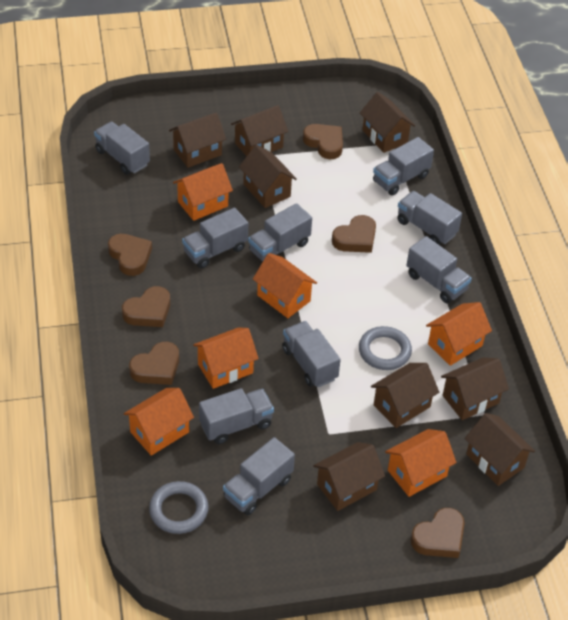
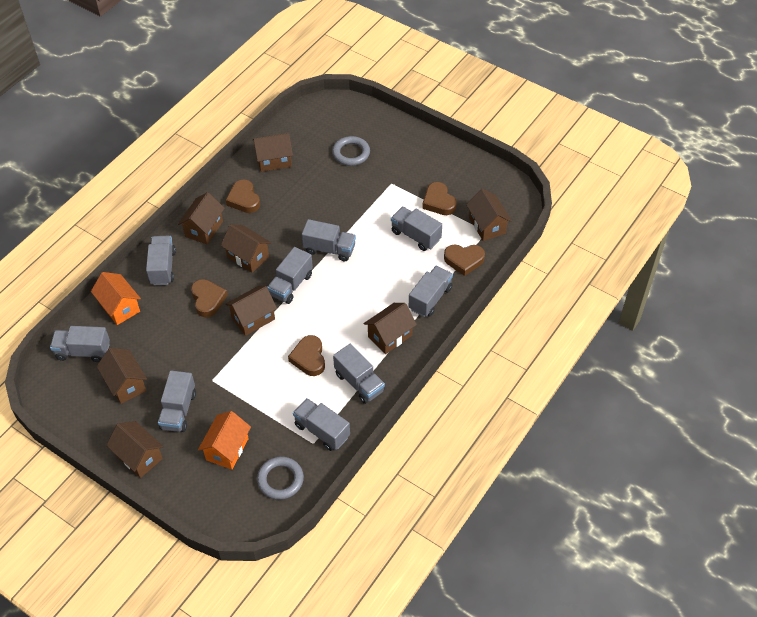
brown heart: [108,234,152,276] [122,286,170,327] [129,342,179,385] [303,124,343,159] [332,215,376,253] [411,508,465,558] = 6 -> [191,279,227,317] [226,179,260,213] [288,335,325,376] [422,182,457,215] [444,244,485,276] = 5
orange house: [124,388,194,456] [173,163,233,221] [193,327,259,389] [253,253,317,318] [385,429,456,497] [426,302,492,366] = 6 -> [91,272,141,325] [198,411,251,470] = 2

